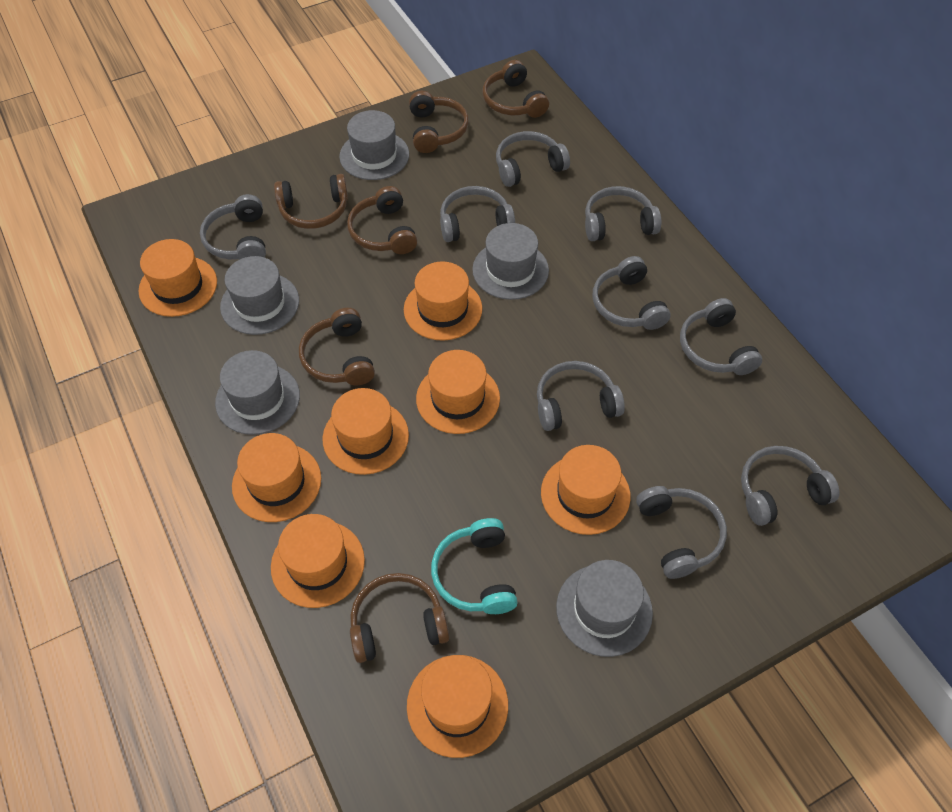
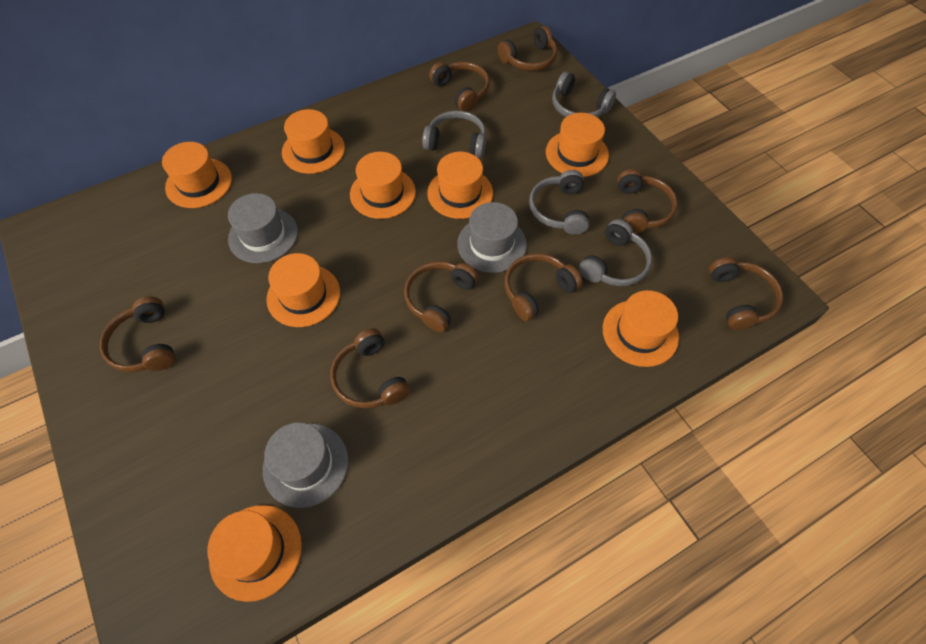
brown headphones: [274,174,348,229] [299,308,375,385] [347,186,417,254] [350,573,449,663] [409,91,469,153] [482,60,549,118] = 6 -> [100,296,175,372] [330,329,410,409] [404,261,479,332] [429,62,490,112] [497,26,558,71] [504,253,583,321] [617,169,678,234] [709,257,783,330] = 8
grey hat: [215,350,300,435] [220,256,299,335] [339,110,409,180] [472,223,549,300] [556,560,653,657] = 5 -> [228,193,298,263] [263,422,348,508] [457,202,527,273] = 3
grey headphones: [200,194,266,259] [440,186,515,242] [496,131,570,187] [537,361,625,431] [585,186,661,241] [592,256,670,330] [636,486,727,579] [680,298,762,375] [741,446,840,526] = 9 -> [422,110,486,158] [529,170,589,235] [552,71,616,117] [579,219,652,286] = 4
turquoise headphones: [431,518,518,614] = 1 -> none = 0

